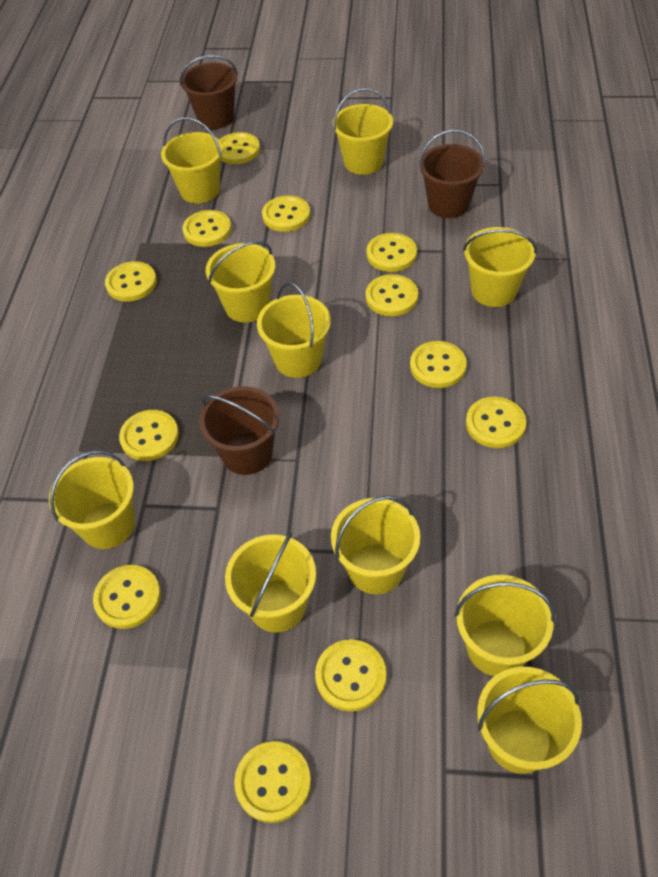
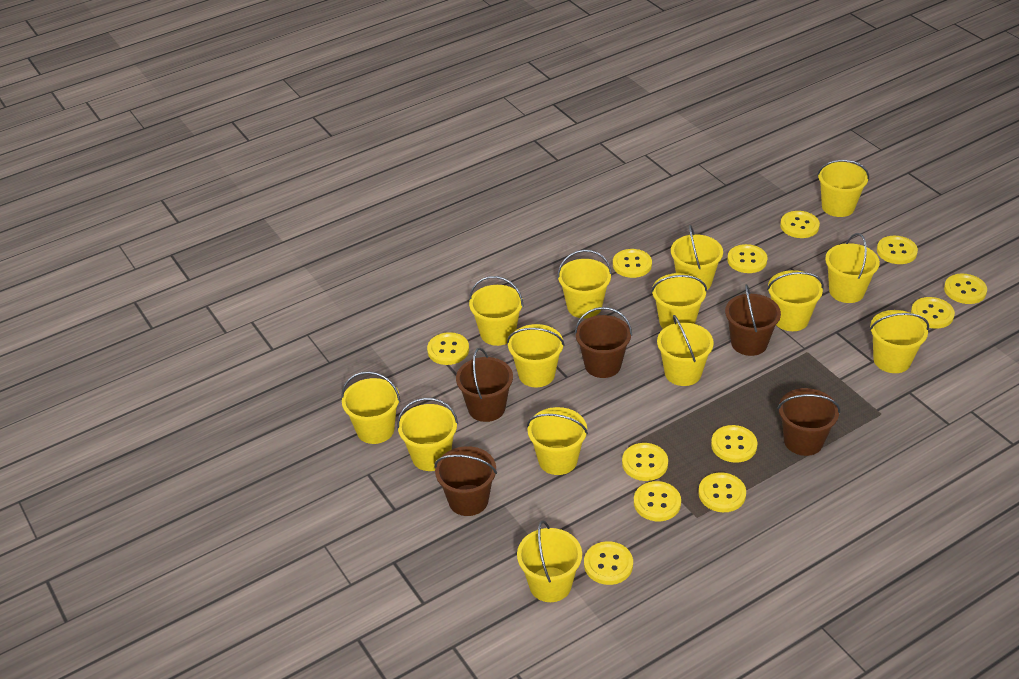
brown bucket: [180,55,238,129] [199,386,279,475] [418,129,485,218] = 3 -> [435,446,497,516] [456,348,513,422] [575,307,632,378] [725,284,781,356] [777,388,840,456] = 5
yellow bucket: [49,450,135,549] [161,117,223,204] [206,241,275,323] [225,532,316,633] [257,282,331,378] [331,495,420,594] [332,88,393,175] [454,575,555,676] [463,227,537,307] [477,667,582,774] = 10 -> [341,371,400,444] [397,398,458,471] [469,276,524,346] [507,324,565,387] [517,520,582,602] [527,407,588,475] [557,250,612,318] [651,273,707,329] [657,315,714,386] [671,225,723,290] [767,270,824,331] [817,160,869,217] [825,233,880,303] [869,310,929,373] = 14

